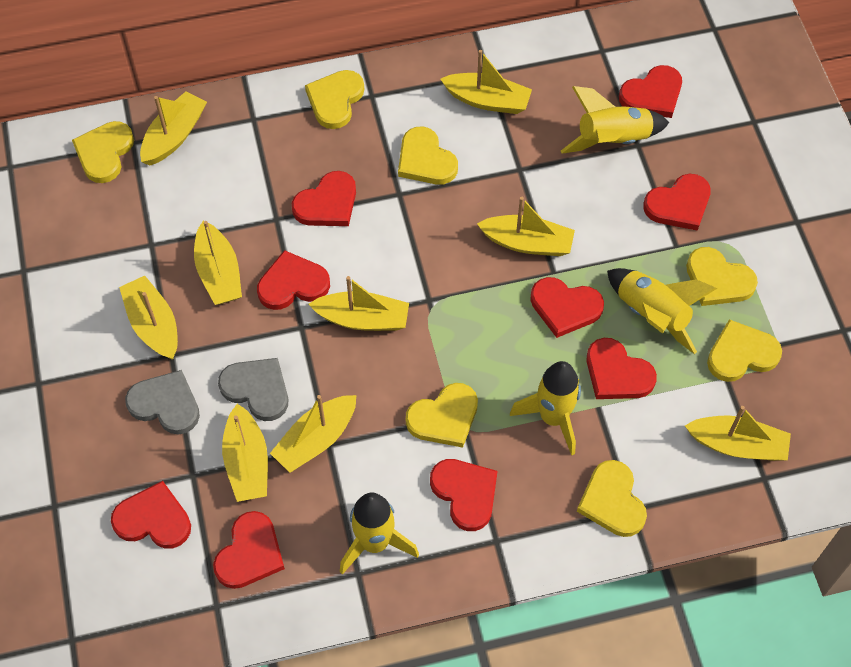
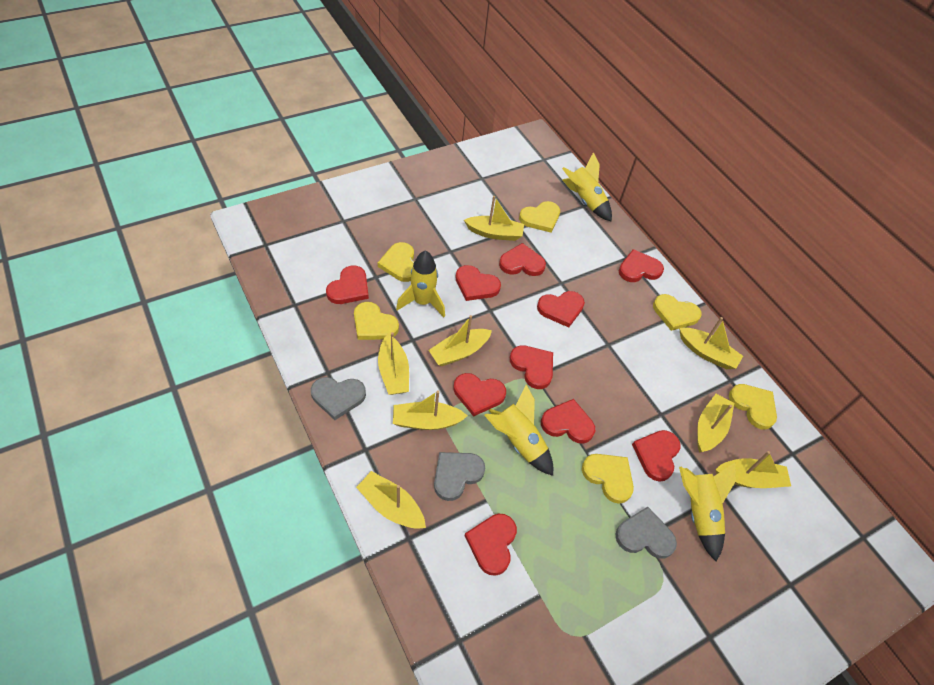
grey heart: [125,370,200,434] [218,358,288,421] = 2 -> [311,377,366,420] [434,452,485,501] [615,507,677,559] = 3
red heart: [111,481,191,549] [213,511,285,589] [257,250,330,310] [292,171,356,226] [430,459,497,531] [530,277,604,338] [586,338,657,399] [619,65,682,118] [643,174,711,231] = 9 -> [326,266,369,304] [454,373,506,417] [455,265,501,301] [465,514,517,576] [499,243,546,276] [510,345,553,389] [537,291,585,328] [541,399,595,444] [619,249,664,282] [632,430,680,482] = 10
yellow boat: [119,276,178,359] [140,91,207,165] [194,221,242,305] [222,404,268,502] [270,395,356,473] [309,276,409,331] [440,50,532,114] [477,197,575,256] [685,406,791,461] = 9 -> [356,471,426,529] [378,332,409,395] [393,390,467,430] [428,315,492,366] [464,196,524,241] [679,317,743,369] [697,394,734,452] [715,451,791,488] = 8
yellow heart: [72,121,134,183] [305,70,364,129] [398,127,458,185] [406,383,478,448] [577,460,647,537] [686,247,758,306] [707,319,782,382] = 7 -> [354,302,399,340] [378,242,414,282] [519,201,560,233] [582,454,634,504] [653,294,702,331] [729,384,777,430] = 6

